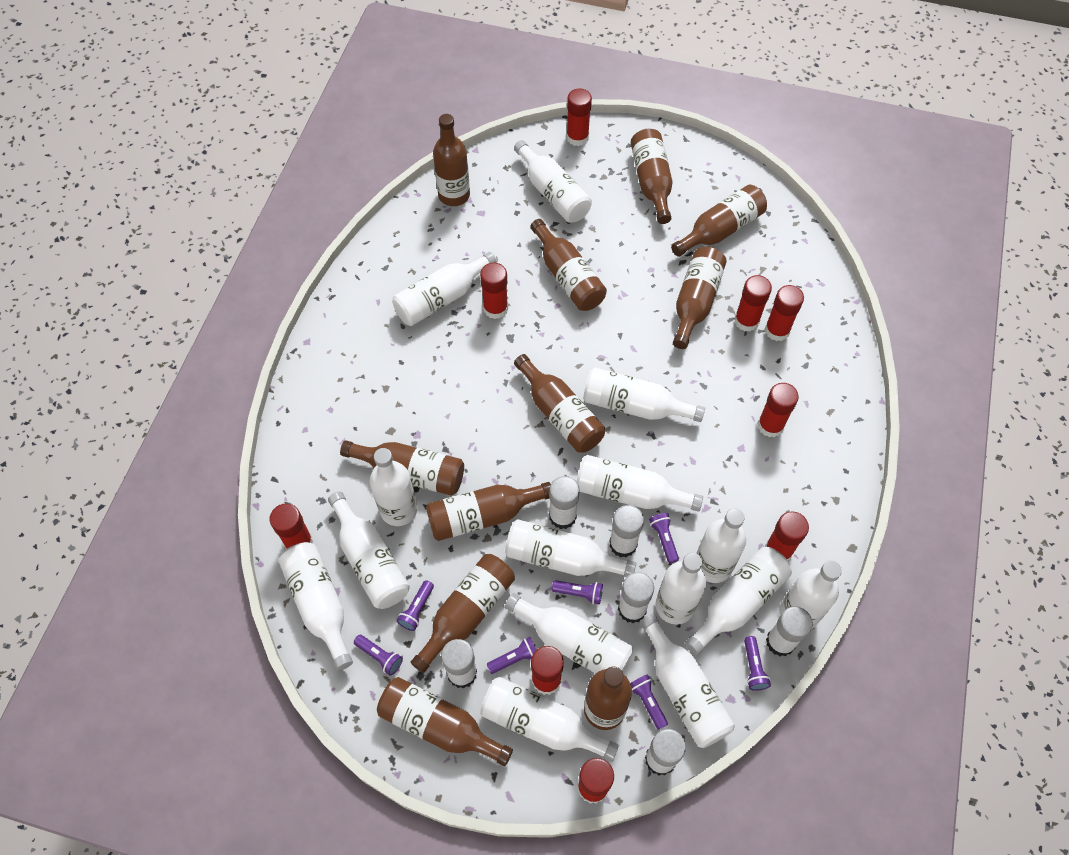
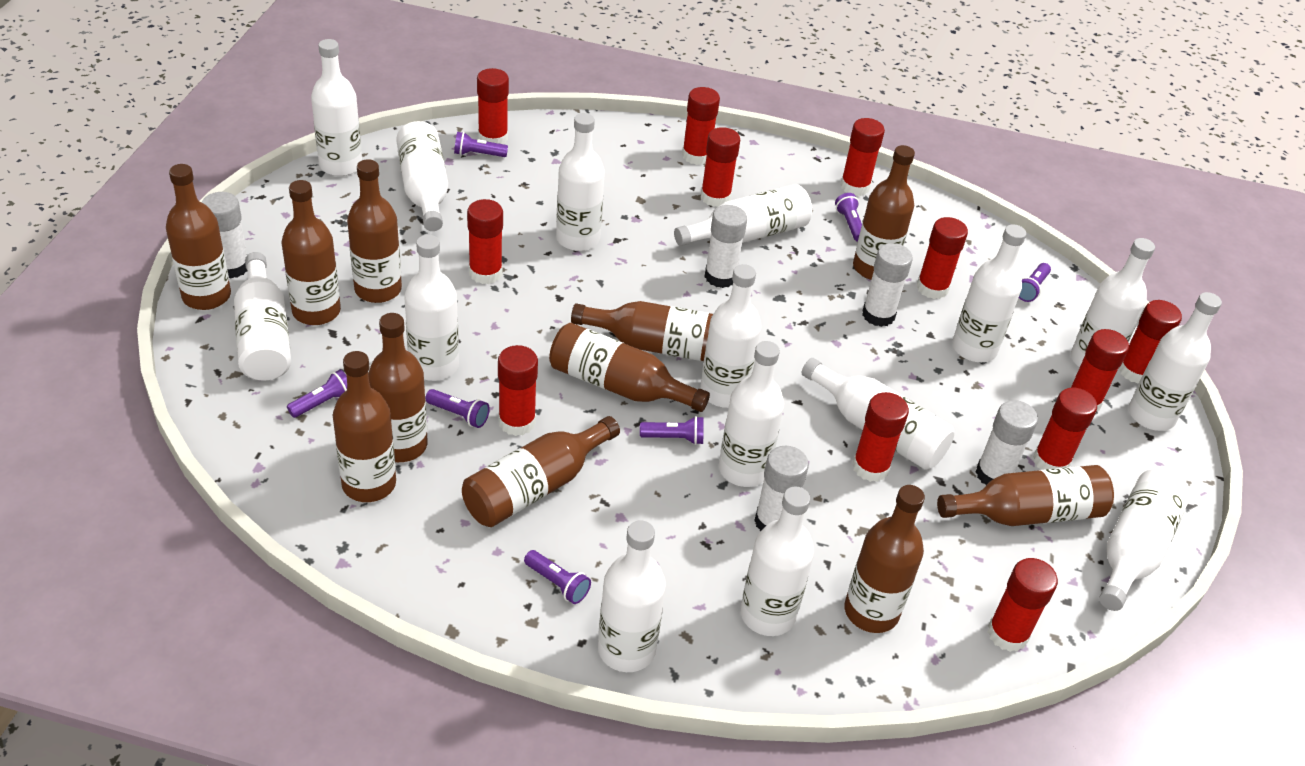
red glue stick: [269,503,313,549] [480,263,508,319] [531,646,564,695] [566,88,592,146] [578,758,614,804] [734,275,772,332] [757,383,799,438] [765,285,804,341] [765,512,809,560] = 9 -> [467,199,503,284] [477,68,509,144] [498,345,538,436] [682,87,720,165] [701,127,740,207] [840,118,885,196] [852,392,909,482] [916,217,968,299] [987,558,1058,652] [1033,388,1097,470] [1070,329,1129,411] [1118,300,1182,383] = 12
white glue stick: [441,639,477,689] [549,476,580,529] [609,505,644,558] [618,572,654,623] [645,729,686,775] [766,606,813,656] = 6 -> [202,192,247,279] [705,205,747,288] [754,446,809,532] [862,243,913,327] [976,400,1038,485] = 5

